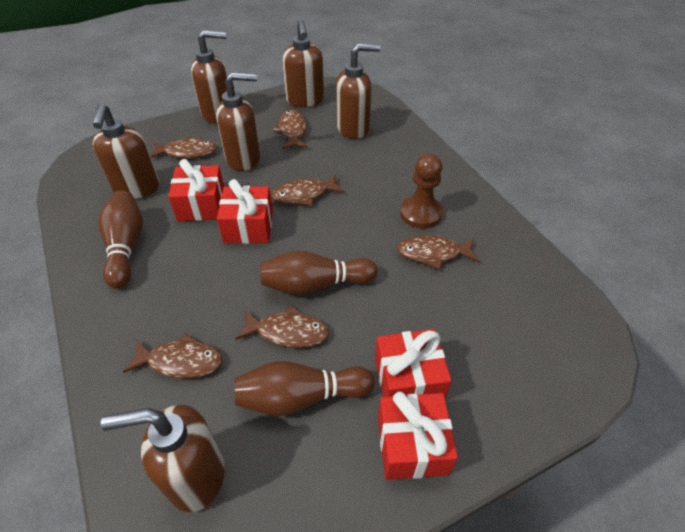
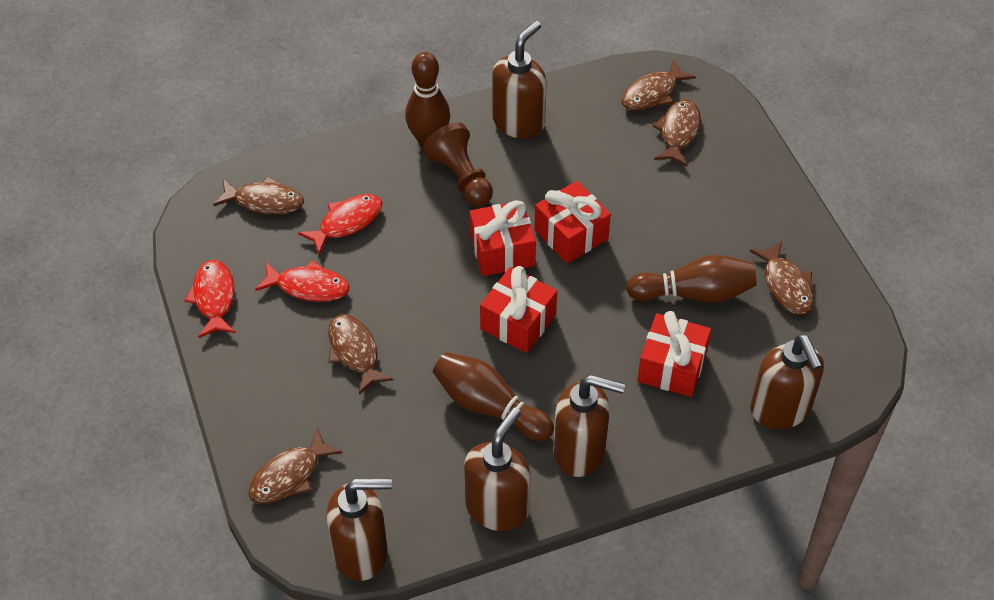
brown soap dispenser: [93,103,159,199] [101,405,225,512] [191,30,227,124] [216,72,260,171] [282,19,324,107] [336,43,380,139] = 6 -> [327,478,392,581] [464,407,531,531] [492,21,546,139] [553,375,625,477] [750,334,824,429] = 5
red fish: none = 0 -> [184,260,236,338] [255,260,349,302] [298,194,382,255] = 3

